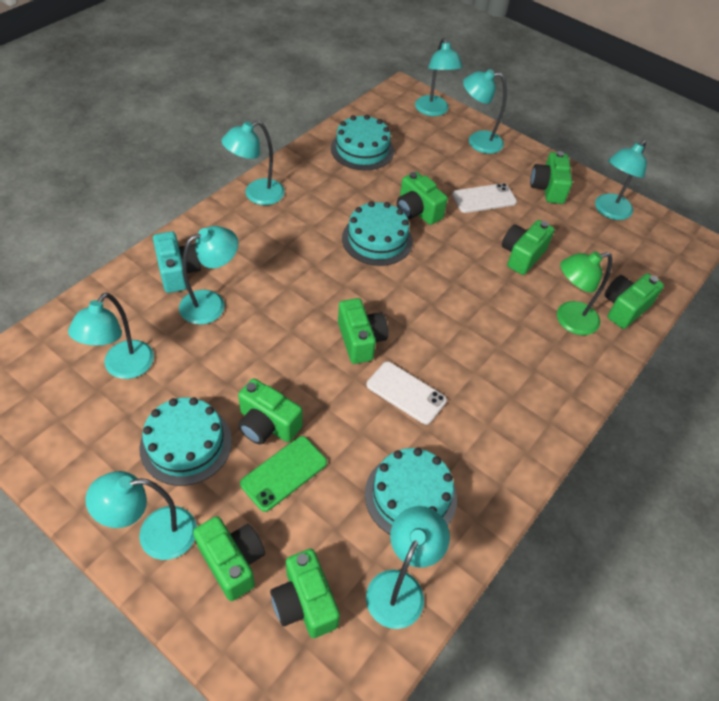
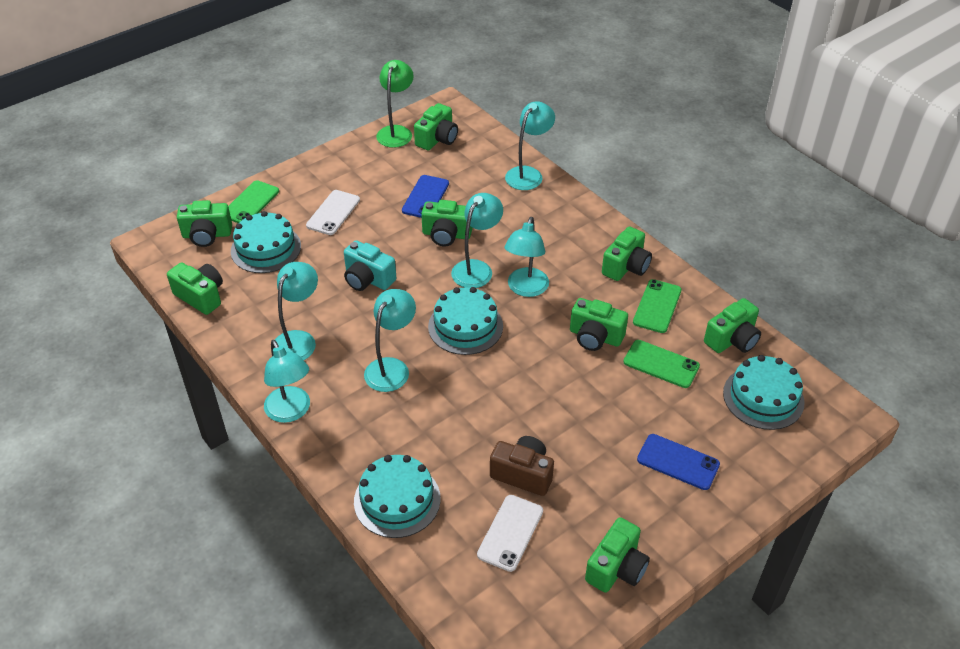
blue phone: none = 0 -> [402,175,449,218] [637,434,720,490] = 2
brown camera: none = 0 -> [490,436,554,496] = 1
green phone: [240,436,327,512] = 1 -> [228,180,279,223] [623,340,700,388] [633,279,682,333] = 3
turquoise lamp: [68,293,154,379] [85,471,197,560] [179,226,238,325] [221,121,285,205] [366,506,450,629] [415,38,463,116] [463,69,507,154] [595,140,647,220] = 8 -> [264,340,310,423] [275,262,318,360] [364,289,416,392] [451,193,503,288] [504,217,549,297] [505,101,555,190] = 6

